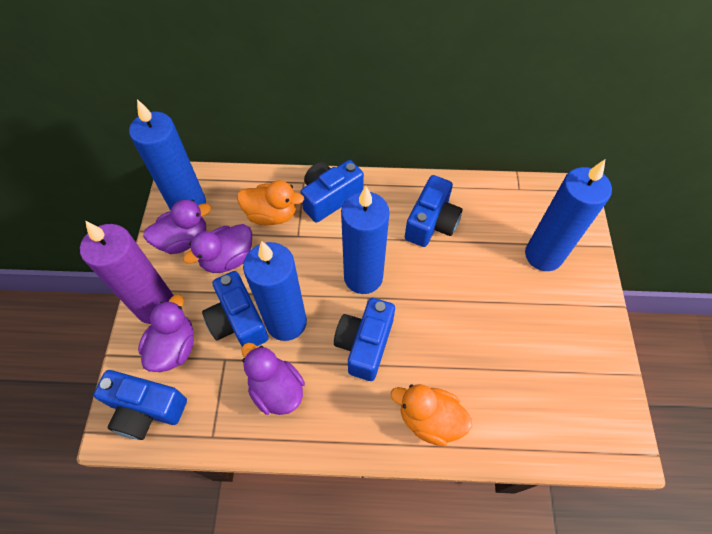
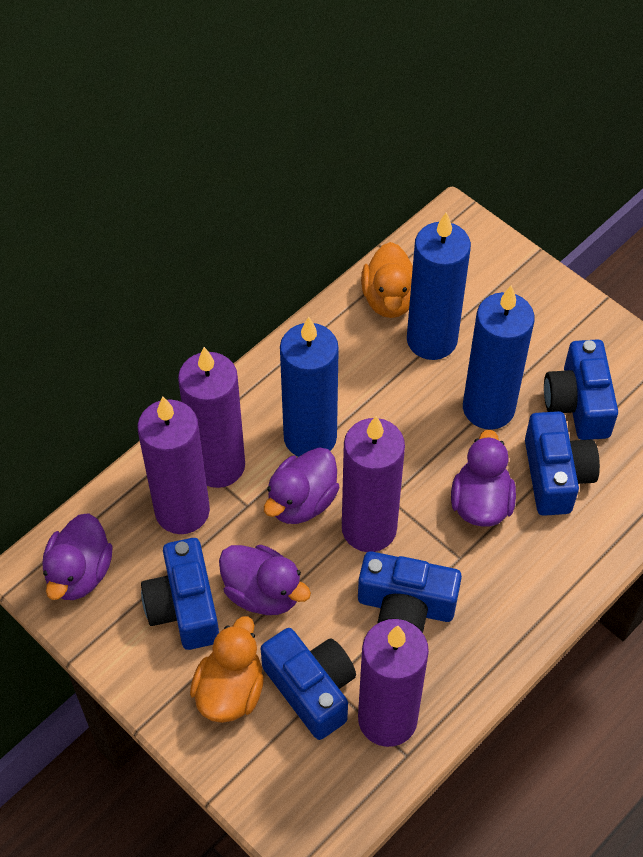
blue candle: [129,99,206,211] [243,241,307,341] [341,186,389,294] [525,159,612,271] = 4 -> [280,317,339,457] [407,212,471,360] [463,285,535,430] = 3
purple candle: [80,221,174,324] = 1 -> [138,397,210,534] [178,347,245,488] [342,416,405,552] [358,619,429,747] = 4

